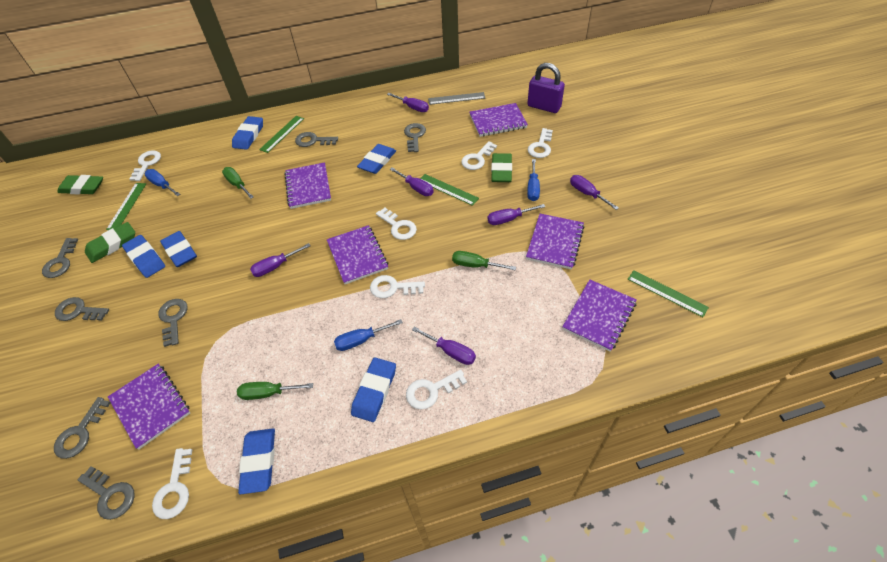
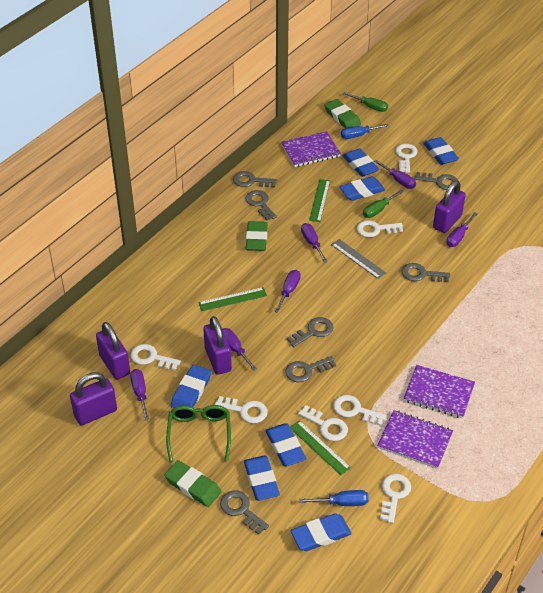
blue eraser: [122,235,165,278] [160,231,197,267] [232,116,263,150] [238,428,275,495] [351,357,396,422] [357,144,396,174] = 6 -> [171,365,211,408] [244,456,280,501] [265,423,306,467] [291,513,351,551] [339,176,385,201] [342,148,379,177] [423,137,459,165] = 7
blue screwdriver: [144,169,180,196] [334,319,403,351] [527,159,540,201] = 3 -> [300,490,369,506] [341,124,389,139] = 2
green glasses: none = 0 -> [166,405,231,463] = 1
green ruler: [106,183,146,230] [259,116,304,153] [420,174,479,206] [628,270,709,317] = 4 -> [198,287,267,311] [290,420,351,475] [309,179,330,222] = 3
green screwdriver: [222,167,254,199] [237,382,313,400] [452,251,516,270] = 3 -> [343,92,388,112] [363,189,404,218] = 2
purple notebook: [108,364,190,449] [284,162,331,209] [327,225,388,284] [469,103,528,137] [526,213,585,270] [562,280,637,352] = 6 -> [281,131,341,167] [377,410,453,469] [403,365,475,418] = 3
purple padlock: [527,63,565,113] = 1 -> [70,372,117,426] [96,322,130,380] [203,316,232,375] [433,180,466,233] = 4

